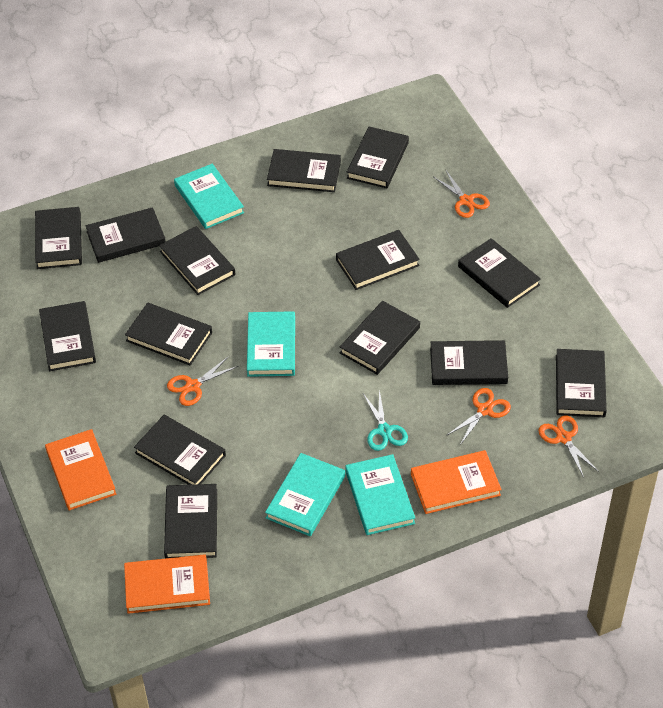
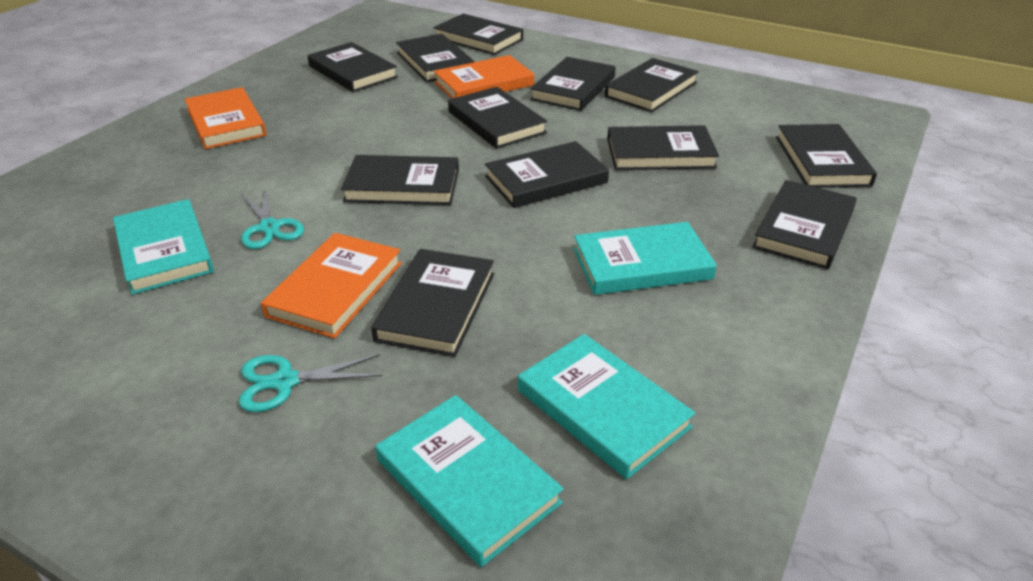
black book: [35,207,82,269] [39,301,96,371] [86,207,166,263] [125,303,212,365] [134,415,226,485] [159,226,235,295] [164,484,217,559] [267,149,341,192] [336,230,420,290] [340,301,420,375] [347,127,409,188] [430,340,508,385] [458,238,541,308] [556,349,607,417] = 14 -> [307,42,398,92] [341,155,459,205] [371,249,494,357] [396,34,474,82] [433,14,523,55] [448,87,547,149] [485,141,609,208] [530,57,616,111] [605,58,699,112] [607,125,719,170] [752,180,857,269] [776,124,877,188] = 12
orange scissors: [167,356,238,406] [434,169,490,218] [446,388,511,445] [539,415,599,478] = 4 -> none = 0
turquoise scissors: [363,390,408,451] = 1 -> [239,354,382,412] [241,187,304,249] = 2

